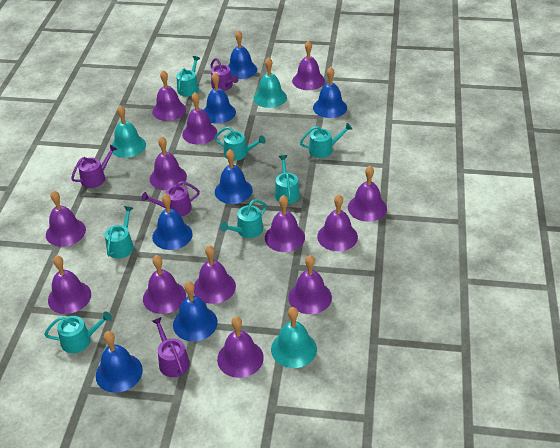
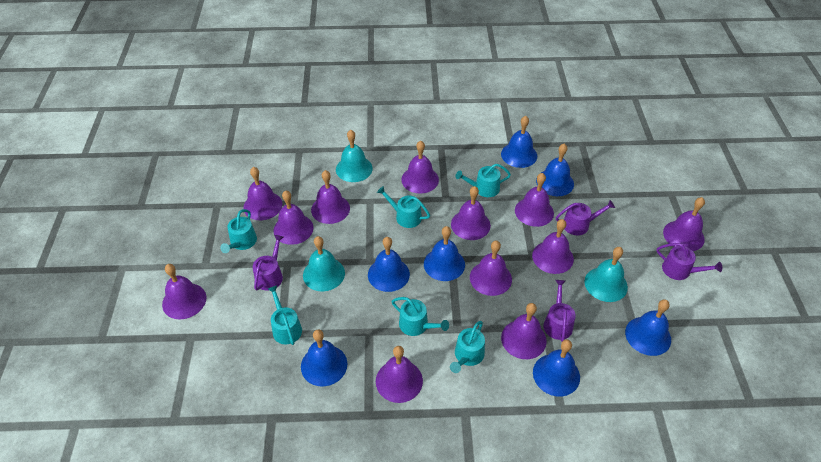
purple bell: [46,190,86,247] [48,255,91,314] [143,255,186,314] [150,136,187,190] [152,70,186,121] [182,93,217,144] [194,245,236,304] [217,317,264,378] [265,195,305,252] [288,255,332,314] [292,40,325,90] [317,194,358,251] [348,166,387,222] = 13 -> [162,264,206,319] [244,167,282,220] [273,190,313,245] [311,170,350,224] [376,346,423,403] [401,141,439,194] [451,186,491,240] [470,241,512,296] [501,303,547,359] [515,173,554,227] [532,219,574,274] [663,197,705,251] = 12
turquoise watering can: [44,311,112,353] [105,206,134,259] [176,56,200,97] [215,127,266,161] [220,199,267,238] [275,155,300,204] [300,123,352,158] = 7 -> [220,209,257,253] [268,285,302,345] [377,186,430,228] [391,297,449,336] [450,321,485,373] [455,164,511,197] = 6

